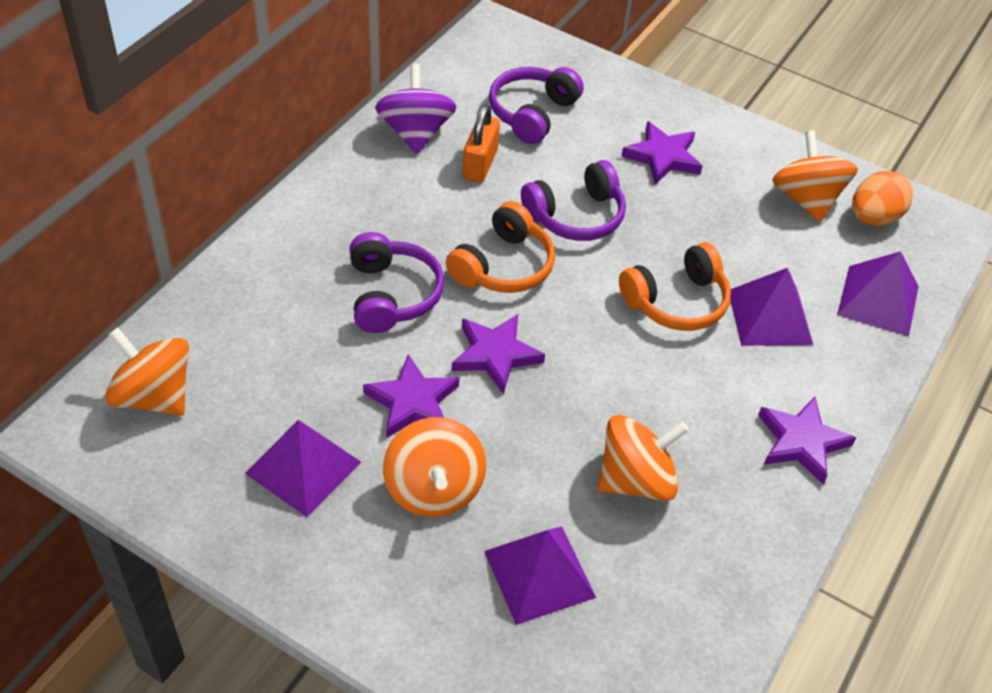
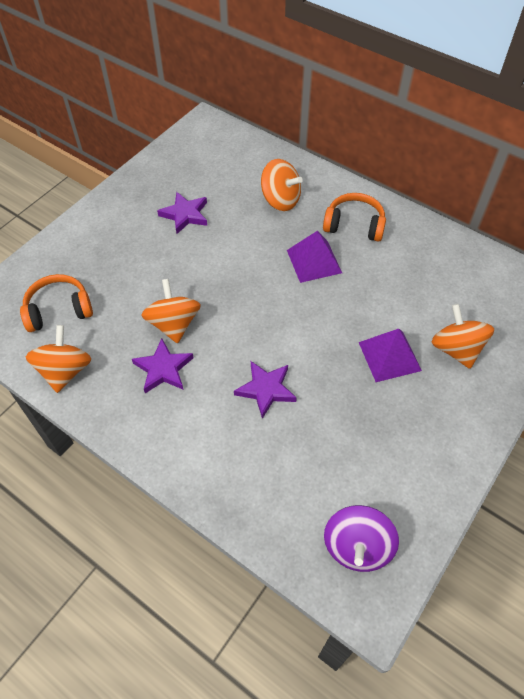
orange egg: [852,171,913,226] = 1 -> none = 0
orange padlock: [462,104,500,183] = 1 -> none = 0
purple headphones: [350,232,444,333] [489,67,584,144] [521,160,626,241] = 3 -> none = 0
purple pyramid: [245,420,361,517] [484,526,596,625] [730,268,813,346] [837,251,919,336] = 4 -> [287,230,342,283] [359,329,422,382] = 2
purple star: [363,354,459,438] [452,314,545,394] [621,121,702,185] [758,397,856,484] = 4 -> [132,338,194,393] [157,192,207,234] [234,361,297,419] = 3

